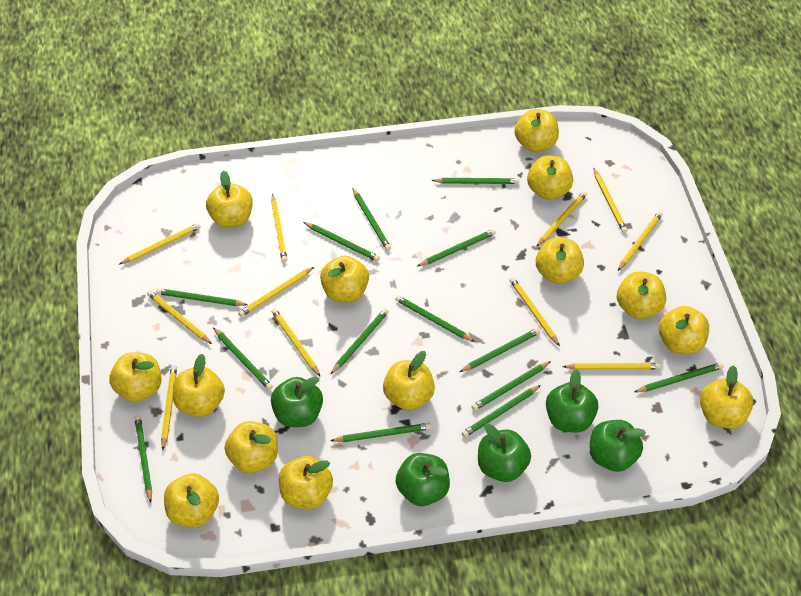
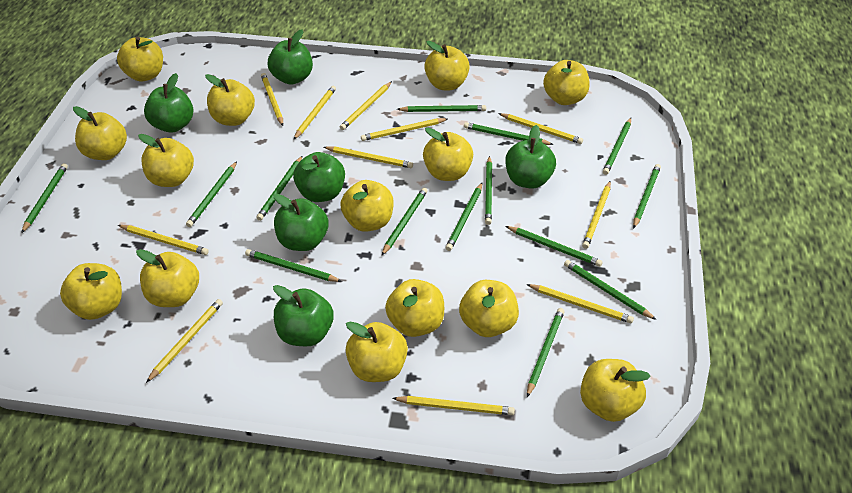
green apple: [271,376,323,427] [396,453,450,506] [478,423,531,482] [546,369,598,432] [589,420,646,472] = 5 -> [144,73,193,133] [268,29,313,85] [273,194,328,251] [273,285,334,346] [293,152,345,202] [505,125,556,188] = 6

